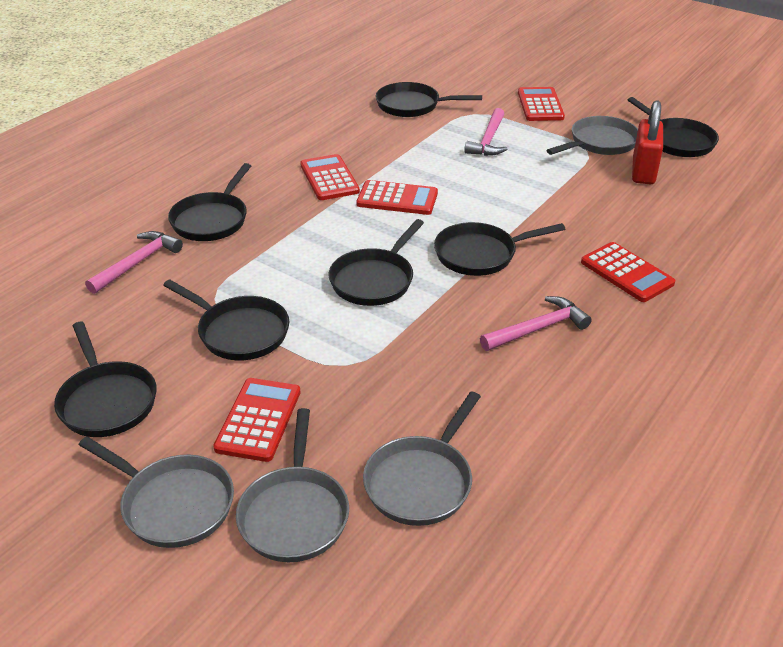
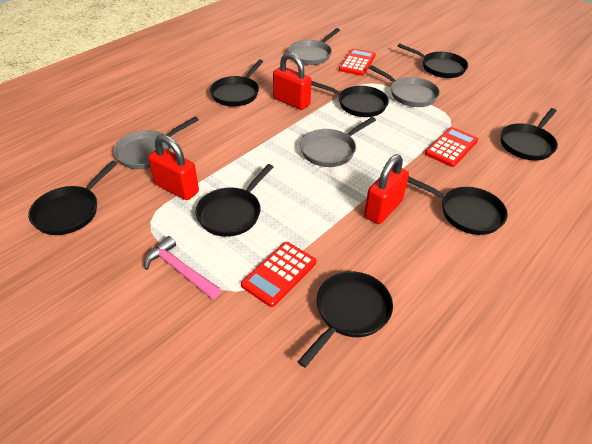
black pan: [54,322,157,437] [163,279,290,360] [168,163,251,241] [329,219,424,306] [376,82,482,117] [434,222,565,276] [628,97,719,157] = 7 -> [28,161,118,235] [195,164,273,237] [210,59,264,106] [298,271,393,368] [311,81,389,117] [397,43,468,78] [408,177,508,235] [501,108,558,161] = 8
pink hammer: [85,231,183,294] [464,108,508,156] [480,296,592,351] = 3 -> [144,236,221,299] = 1
red calculator: [213,378,300,462] [300,154,360,200] [356,180,438,215] [518,87,565,121] [581,242,675,302] = 5 -> [241,242,316,307] [339,48,376,76] [425,127,478,167] = 3
red padlock: [632,100,663,184] = 1 -> [148,135,199,200] [273,52,311,110] [364,154,409,224] = 3

